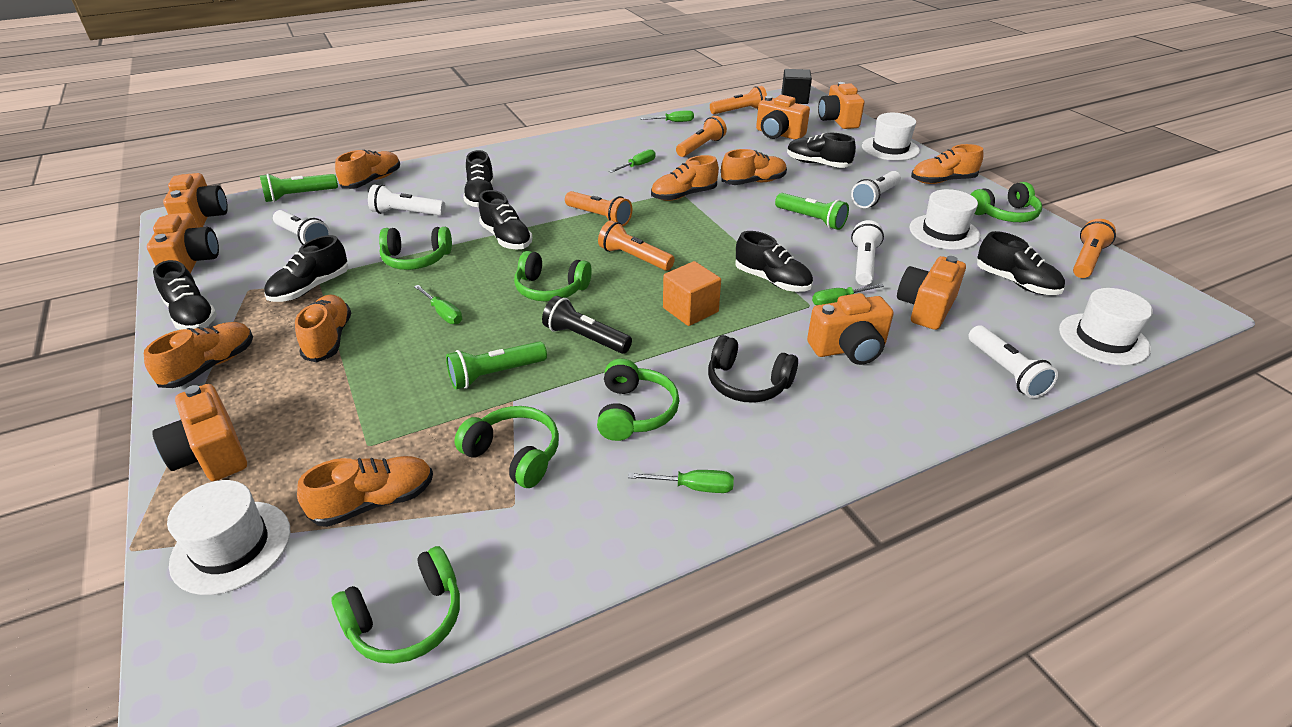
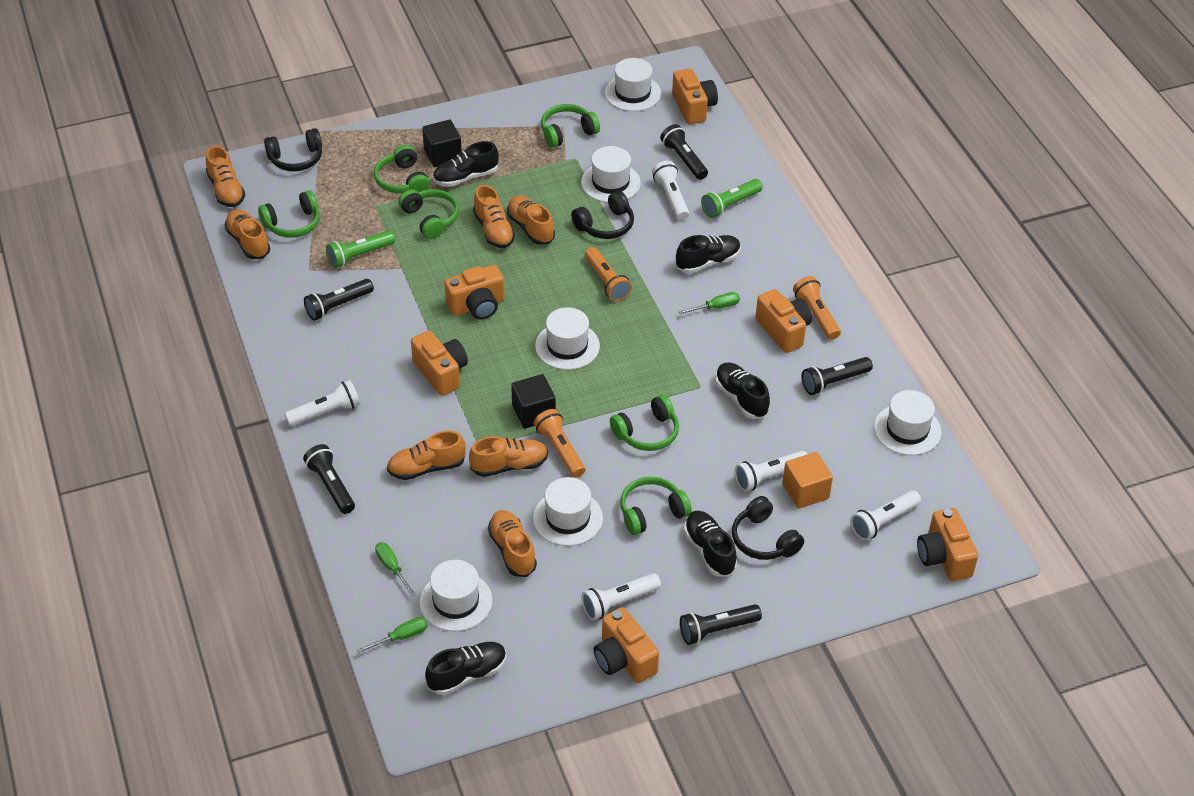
black cube: [781,69,812,104] = 1 -> [422,119,462,167] [511,374,556,429] = 2
black flashlight: [542,296,632,354] = 1 -> [303,444,355,514] [304,279,374,321] [660,124,708,180] [680,604,762,645] [802,357,873,395] = 5
black headphones: [708,335,798,403] = 1 -> [264,128,322,171] [571,191,634,239] [732,496,804,560] = 3
black shoe: [153,260,217,330] [264,235,348,302] [463,150,494,207] [479,190,532,250] [735,231,813,292] [787,133,856,168] [977,231,1065,295] = 7 -> [425,642,506,695] [433,141,499,187] [676,235,741,273] [684,511,737,577] [715,362,770,419] = 5
green flashlight: [260,174,338,202] [446,341,547,390] [775,193,849,230] = 3 -> [326,230,395,268] [701,179,763,218] = 2
green screwdriver: [414,285,462,324] [609,149,656,173] [628,470,734,493] [640,110,694,122] [812,283,884,305] = 5 -> [356,617,428,654] [375,542,416,596] [679,292,740,315] = 3
orange camera: [147,213,219,273] [152,384,247,481] [163,173,228,228] [756,95,810,140] [807,293,894,365] [818,82,865,129] [897,256,966,330] = 7 -> [411,331,468,396] [444,265,505,320] [594,607,659,683] [672,69,718,124] [756,289,812,353] [917,508,978,581] = 6
orange flashlight: [565,191,632,226] [598,220,675,271] [676,116,727,157] [710,86,767,114] [1073,219,1116,278] = 5 -> [534,409,585,478] [585,247,632,301] [793,276,841,340] = 3
white hat: [167,480,290,595] [862,113,920,161] [909,189,981,250] [1059,288,1153,365] = 4 -> [420,560,492,631] [533,477,603,546] [535,307,600,370] [581,146,641,203] [605,58,661,111] [874,390,942,455] = 6

